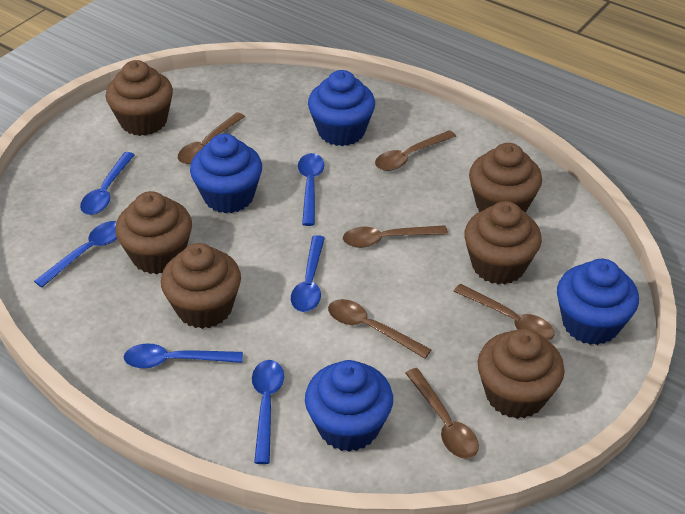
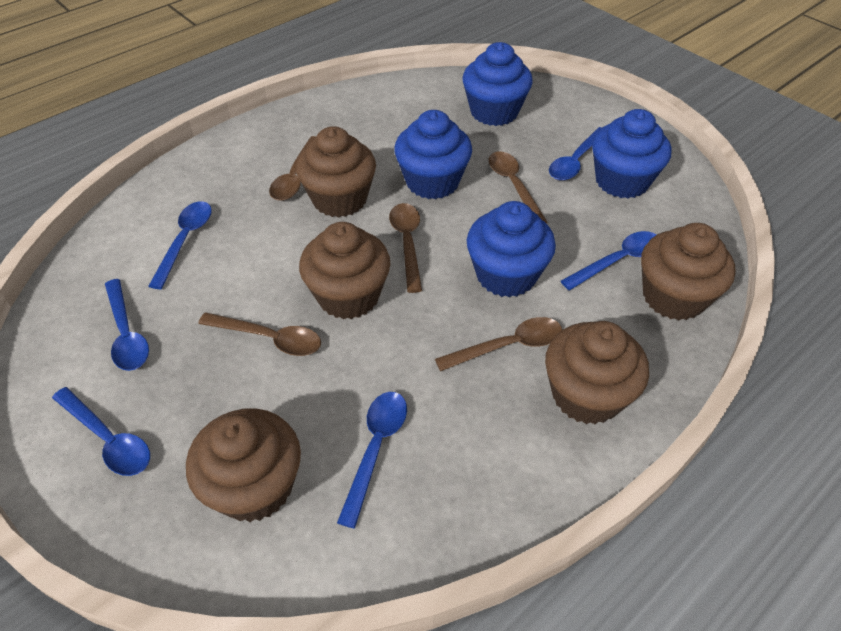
brown cupcake: [106,60,173,136] [115,191,192,274] [161,243,241,329] [464,201,542,285] [469,143,542,213] [478,329,564,419] = 6 -> [186,408,301,522] [296,126,376,217] [299,222,391,319] [545,321,649,425] [641,223,736,320] = 5
brown spoon: [178,112,245,164] [328,299,432,359] [343,225,448,248] [375,130,456,171] [405,368,479,459] [453,284,554,341] = 6 -> [198,312,321,356] [269,136,316,201] [389,203,422,293] [435,317,562,371] [489,151,547,223] = 5

